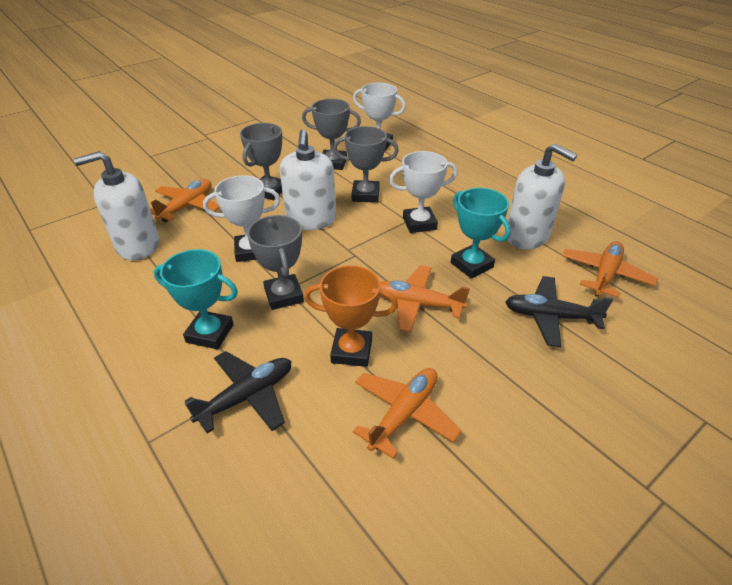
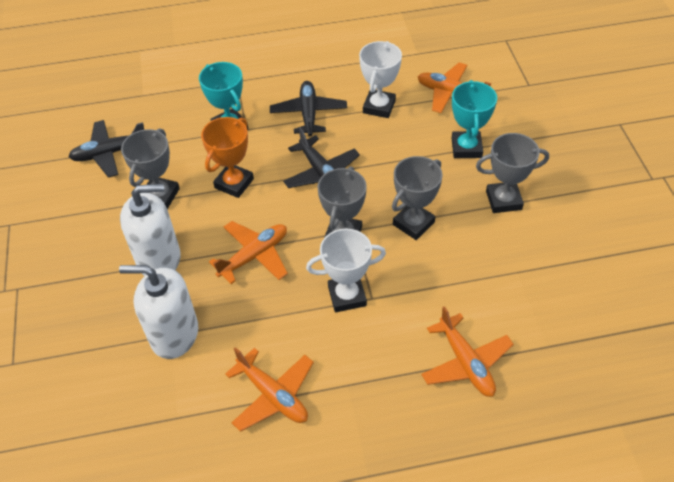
black plane: [185,351,291,434] [505,276,613,347] = 2 -> [69,120,144,178] [270,81,347,136] [283,127,360,188] = 3
white soap dispenser: [74,151,159,260] [280,130,336,230] [507,143,577,249] = 3 -> [119,265,198,359] [120,184,181,276] = 2
white trophy: [203,175,280,262] [353,83,406,152] [389,151,458,233] = 3 -> [306,229,386,312] [359,41,402,118] = 2

